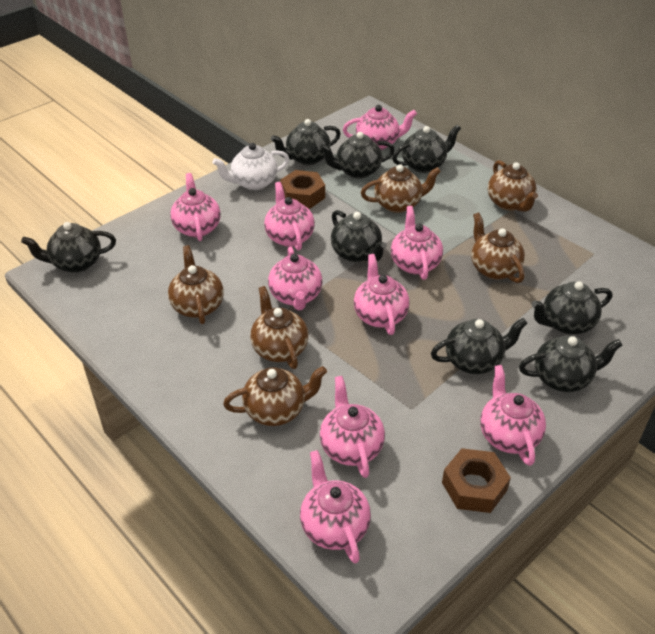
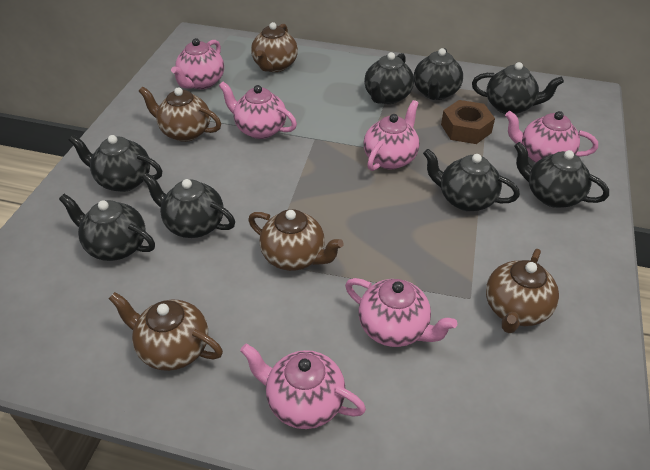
brown nut: [280,170,325,209] [442,448,511,513] = 2 -> [441,100,495,144] = 1
brown teapot: [168,245,224,324] [223,366,327,426] [250,286,309,369] [361,164,441,213] [471,213,525,283] [488,160,538,212] = 6 -> [109,292,223,371] [139,87,221,142] [248,209,344,271] [251,22,298,72] [486,249,559,333] = 5
pink teapot: [170,173,221,241] [264,182,315,251] [268,246,322,310] [300,450,371,564] [320,376,385,478] [343,105,417,150] [354,254,410,335] [391,206,443,280] [480,365,546,466] = 9 -> [171,38,224,89] [219,82,297,139] [240,344,366,429] [345,278,457,347] [364,100,419,171] [505,111,598,163] = 6
white teapot: [212,143,289,190] = 1 -> none = 0

